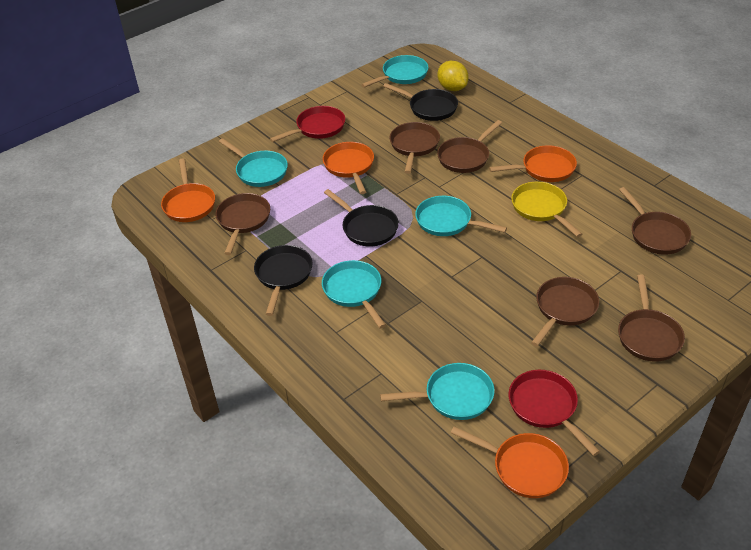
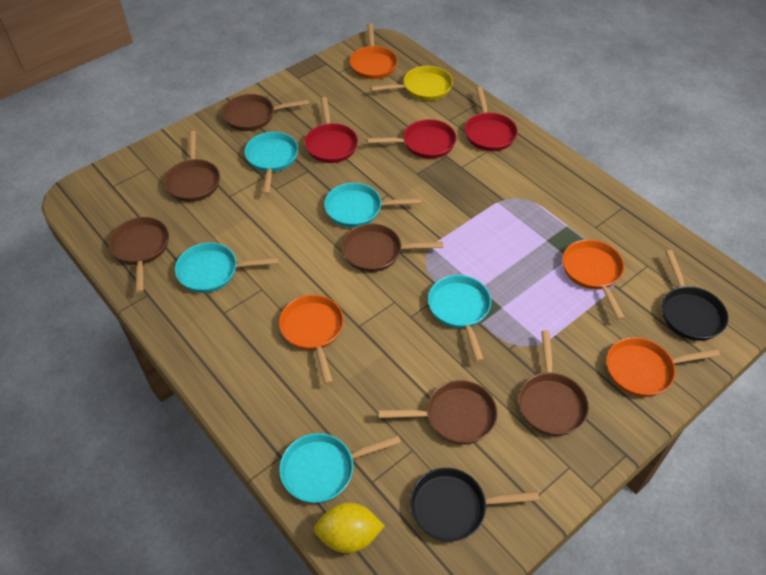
black pan: [254,245,313,316] [324,189,399,246] [383,83,458,121] = 3 -> [410,468,539,542] [662,250,728,341] = 2
red pan: [270,106,345,142] [509,370,600,456] = 2 -> [305,97,358,163] [367,119,456,159] [465,87,518,151] = 3

